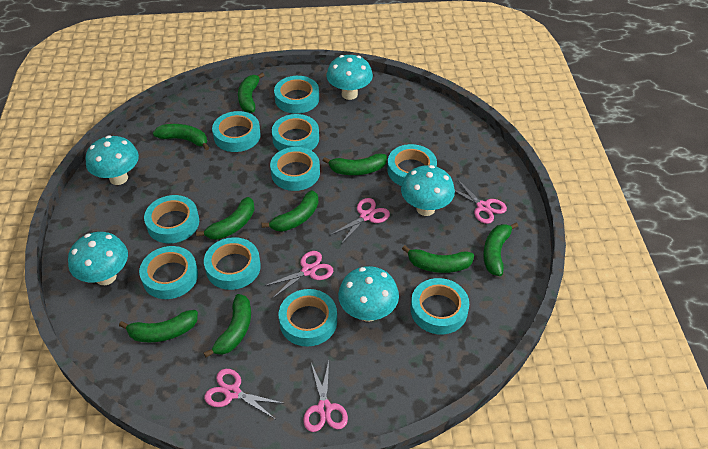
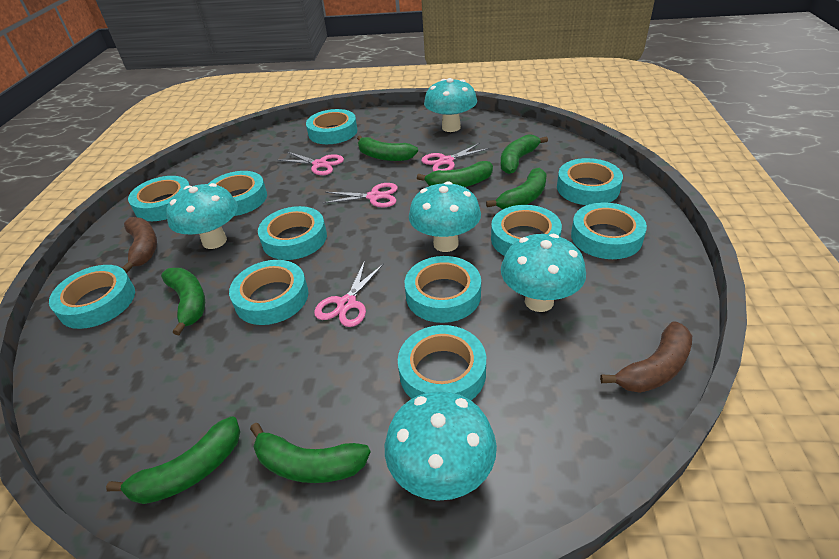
brown banana: none = 0 -> [122,217,157,273] [600,321,692,393] = 2
green banana: [119,310,198,342] [153,124,209,150] [196,197,255,240] [204,294,251,357] [238,73,264,113] [262,190,318,232] [323,153,387,175] [402,245,474,273] [483,222,518,276] = 9 -> [106,416,240,504] [161,268,205,335] [250,423,370,483] [357,135,418,161] [417,161,493,187] [486,168,547,209] [501,134,548,174] = 7
pink scissors: [204,369,285,419] [265,251,333,298] [303,361,348,432] [330,198,390,244] [455,179,507,224] = 5 -> [277,152,344,175] [314,261,384,327] [324,183,398,208] [421,143,490,171] = 4
turquoise tape: [139,246,198,299] [144,195,199,243] [204,237,261,290] [212,111,261,152] [270,147,320,191] [272,114,319,151] [274,76,319,114] [278,289,337,347] [387,144,437,186] [411,278,469,334] = 10 -> [49,265,135,329] [128,176,190,221] [208,171,267,216] [229,260,308,325] [258,206,327,260] [306,109,358,144] [398,325,486,400] [405,256,481,323] [491,205,562,256] [557,158,623,205] [571,202,647,259] = 11

